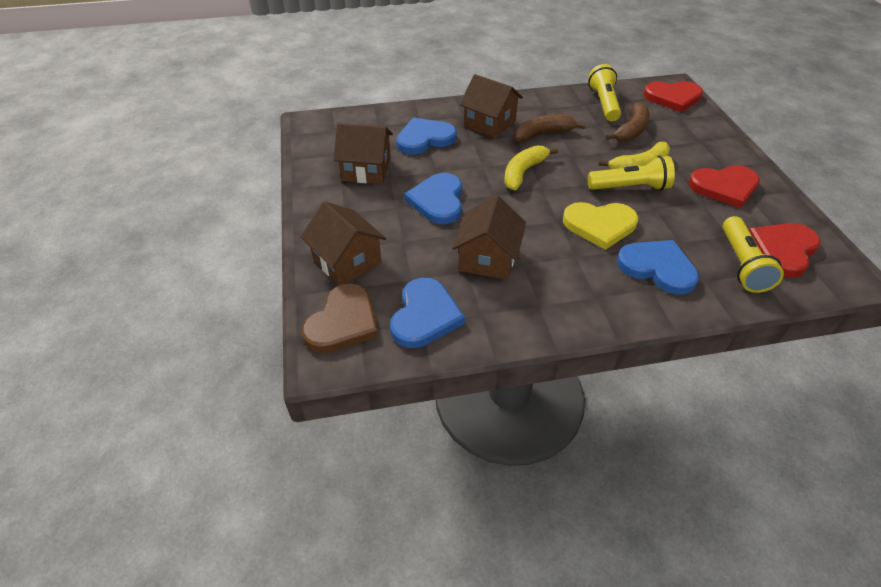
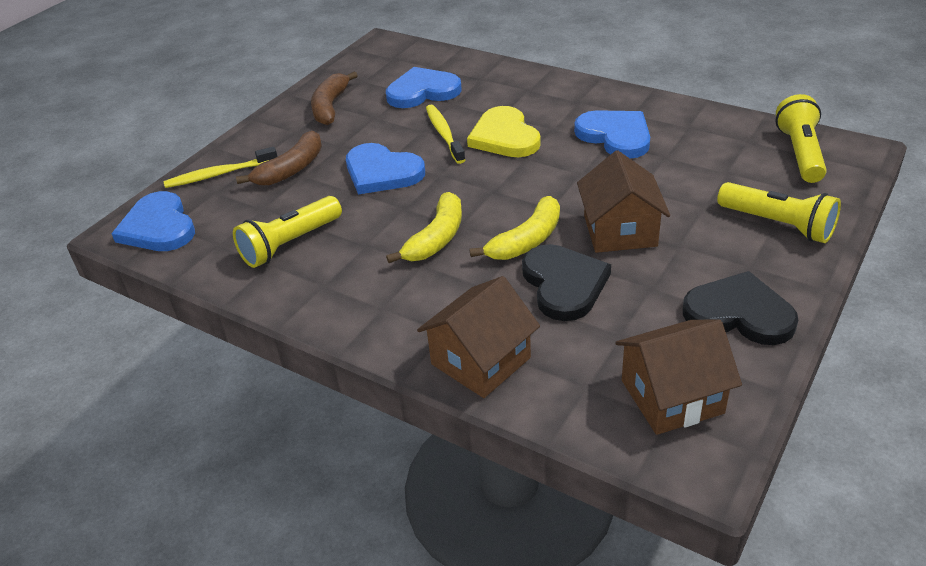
black heart: none = 0 -> [522,244,611,321] [683,271,798,345] = 2
brown heart: [302,283,379,353] = 1 -> none = 0
brown house: [301,201,386,286] [334,123,393,184] [452,195,526,280] [460,74,523,138] = 4 -> [417,276,540,398] [577,150,670,253] [615,320,742,435] = 3
red heart: [643,81,703,112] [689,165,760,208] [749,223,820,278] = 3 -> none = 0
yellow toothbrush: none = 0 -> [164,147,278,188] [426,105,465,164] = 2

